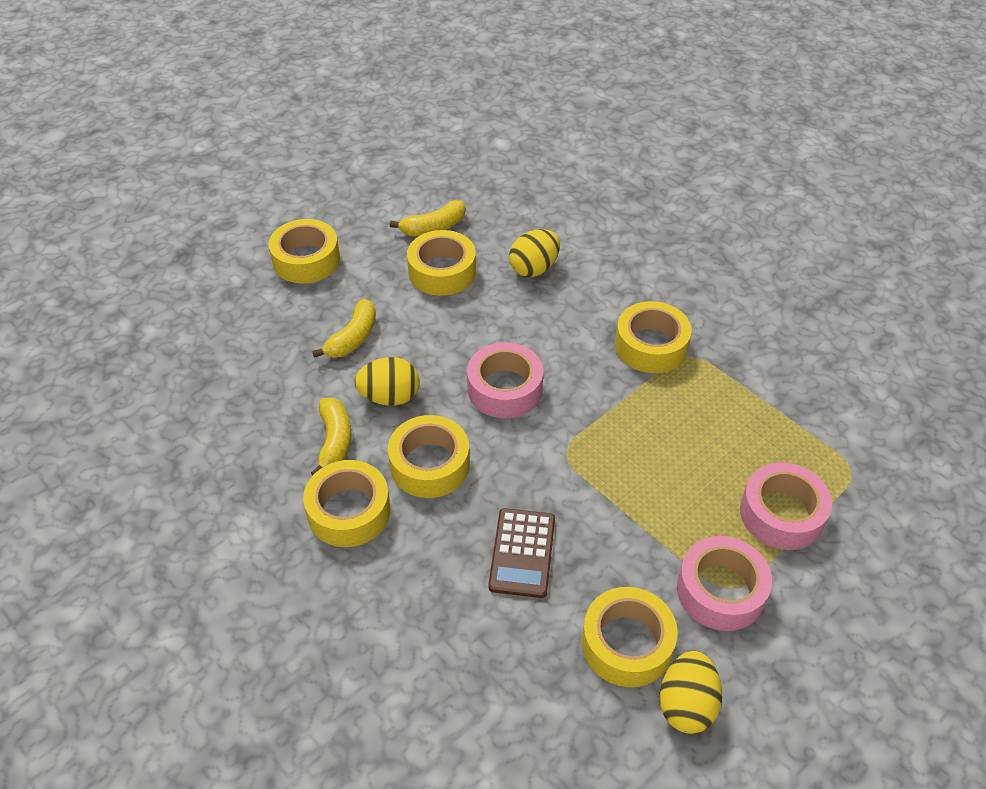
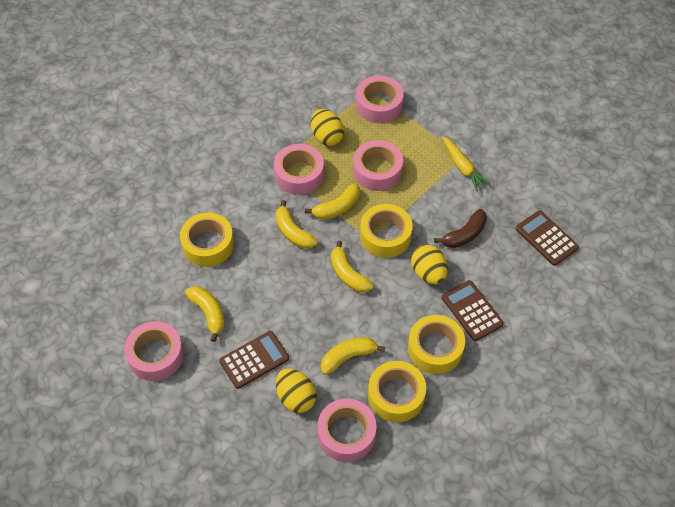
brown banana: none = 0 -> [434,209,487,248] = 1
brown calculator: [488,508,555,598] = 1 -> [219,331,289,389] [442,280,504,341] [516,210,579,266] = 3
pink tape: [467,342,543,418] [677,536,772,631] [740,462,832,550] = 3 -> [124,321,184,381] [274,144,324,195] [318,399,377,462] [353,140,403,191] [356,75,404,123] = 5
yellow banana: [311,398,351,476] [312,299,376,358] [390,200,466,236] = 3 -> [185,286,225,342] [275,200,318,249] [305,183,360,220] [321,337,385,375] [331,241,373,293] = 5
yellow carrot: none = 0 -> [442,136,491,192] = 1
yellow tape: [269,219,340,283] [303,460,390,547] [388,415,470,498] [407,230,476,296] [582,587,678,687] [615,301,692,373] = 6 -> [180,212,234,267] [360,204,413,258] [368,361,426,422] [408,315,465,374] = 4

